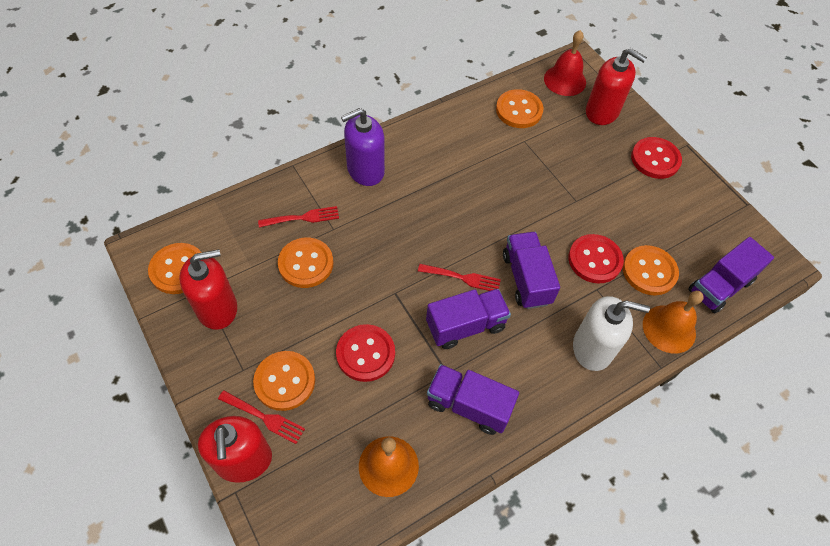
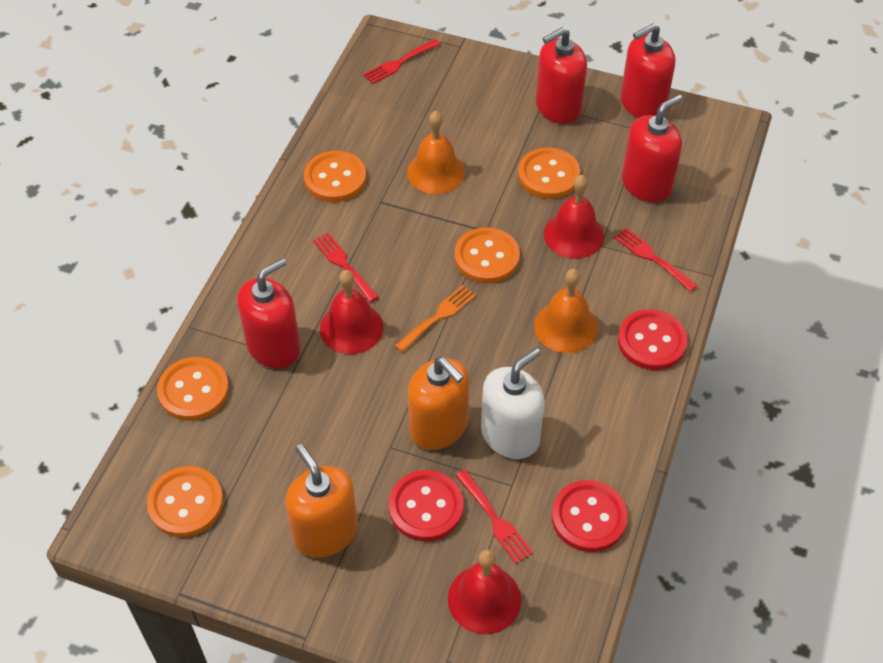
orange fork: none = 0 -> [395,285,476,352] = 1
orange soap dispenser: none = 0 -> [286,444,358,558] [408,357,469,450] = 2
purple soap dispenser: [341,108,385,186] = 1 -> none = 0
purple truck: [426,289,511,349] [427,364,519,435] [503,232,560,309] [689,237,774,314] = 4 -> none = 0
red bell: [544,30,586,96] = 1 -> [320,270,383,354] [448,549,521,634] [544,175,604,259] = 3
red fork: [218,390,305,444] [258,206,339,227] [418,264,501,291] = 3 -> [313,233,378,302] [363,39,441,84] [455,469,533,564] [614,228,698,292] = 4
red soap dispenser: [179,249,237,330] [198,416,272,483] [586,48,647,125] = 3 -> [237,258,301,368] [536,27,587,124] [620,23,675,118] [622,94,682,202] = 4

